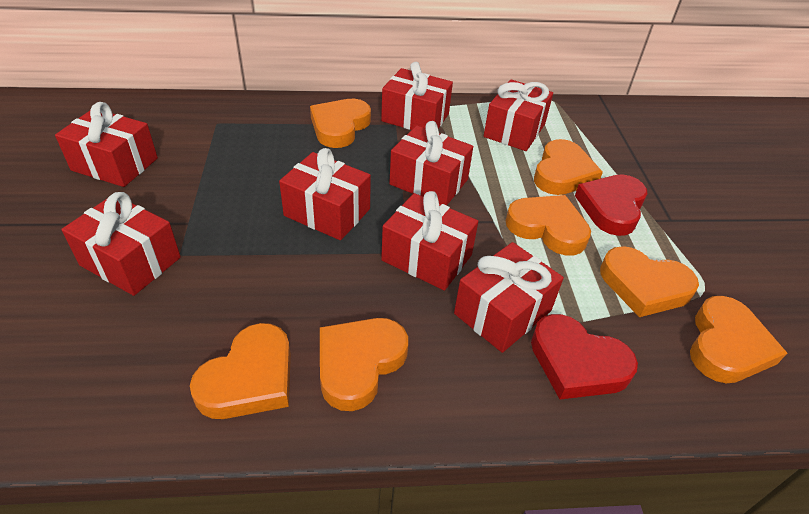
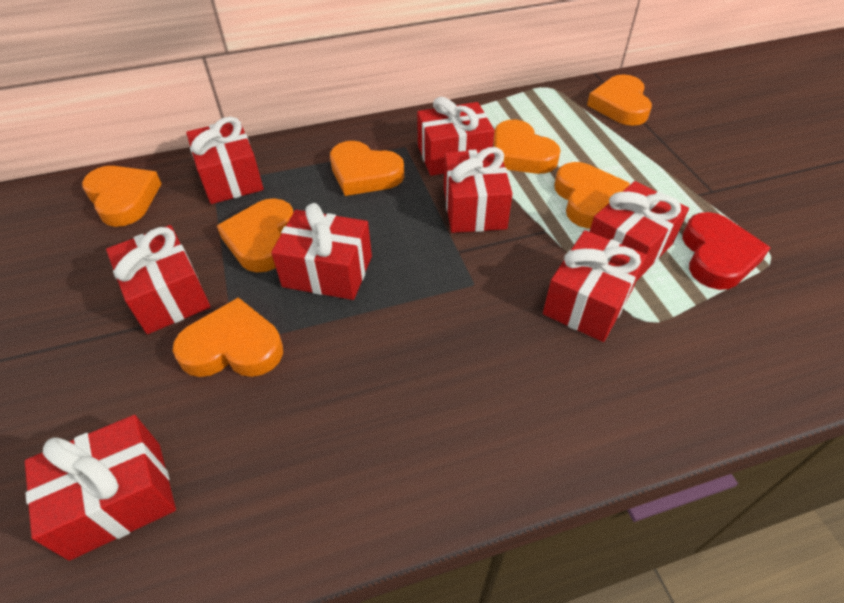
red heart: [531,314,638,399] [575,174,647,236] = 2 -> [682,212,770,290] = 1

